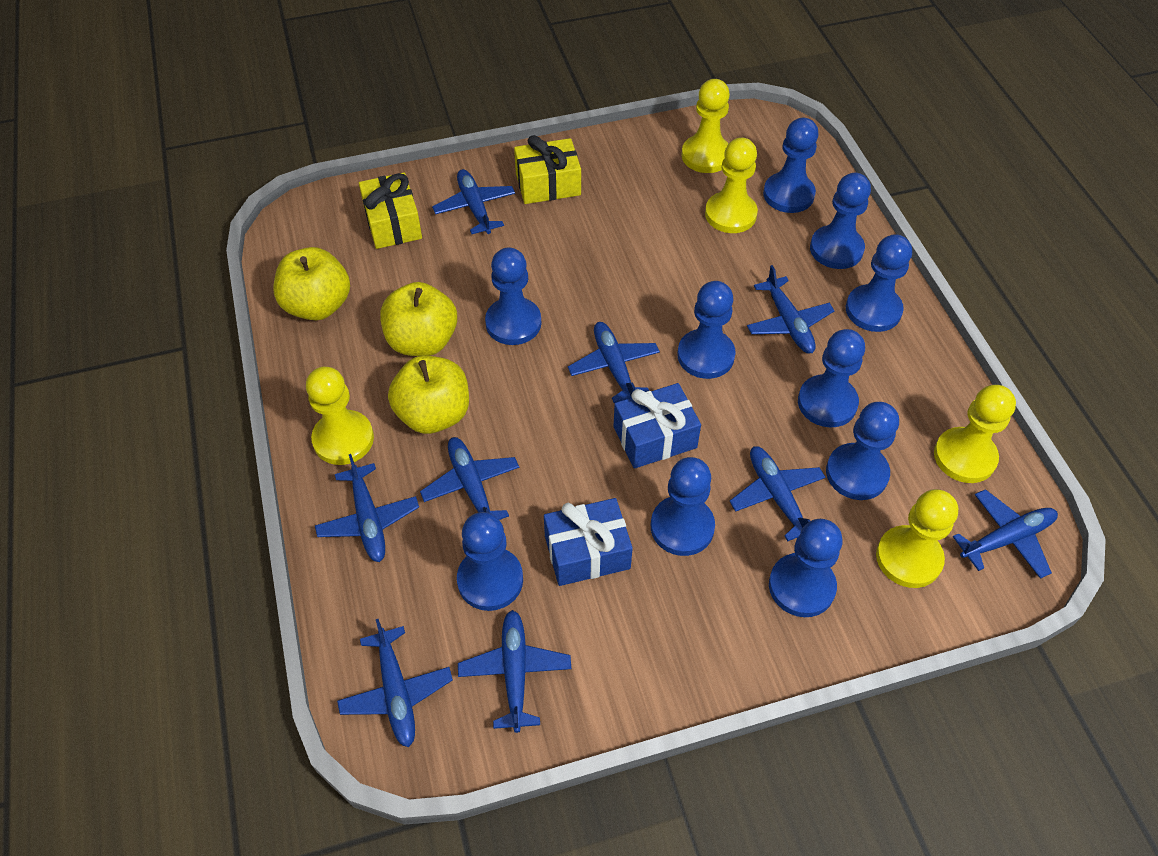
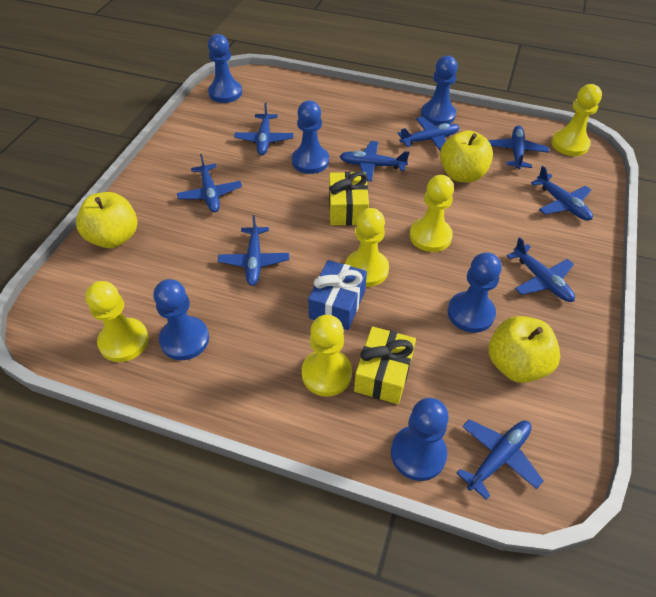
blue gift: [544,498,633,586] [613,383,701,469] = 2 -> [308,260,367,330] = 1
blue pawn: [457,512,523,611] [485,247,541,345] [651,457,715,556] [677,281,736,379] [763,118,819,213] [769,519,842,617] [798,329,865,427] [810,173,871,269] [826,402,899,500] [846,234,912,332] = 10 -> [153,279,209,360] [208,34,242,103] [292,101,329,174] [391,398,449,481] [421,55,458,126] [448,252,502,333] = 6

